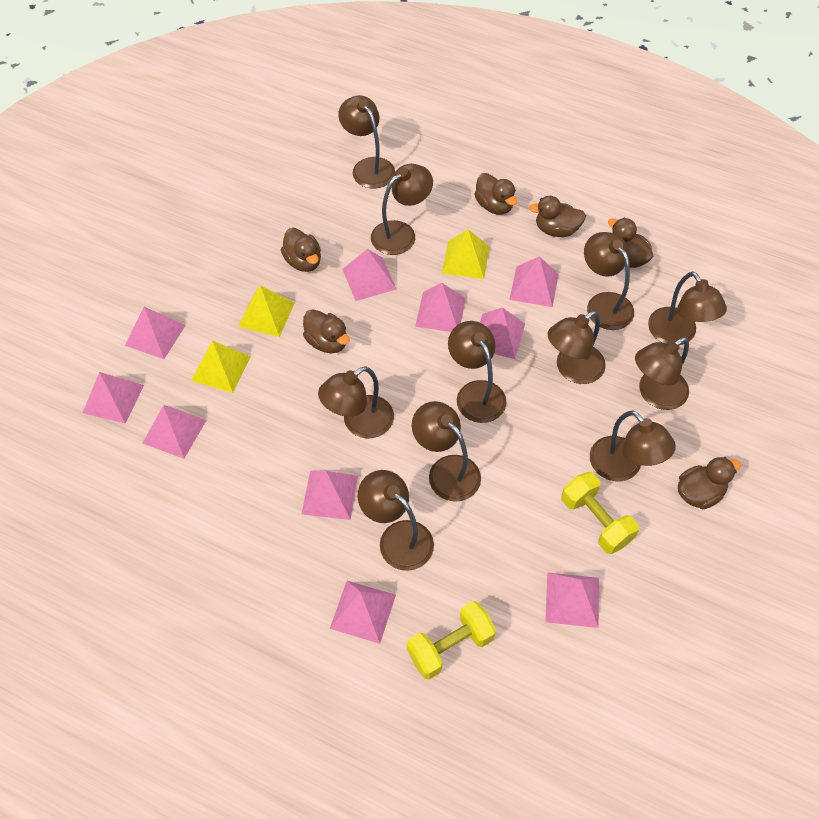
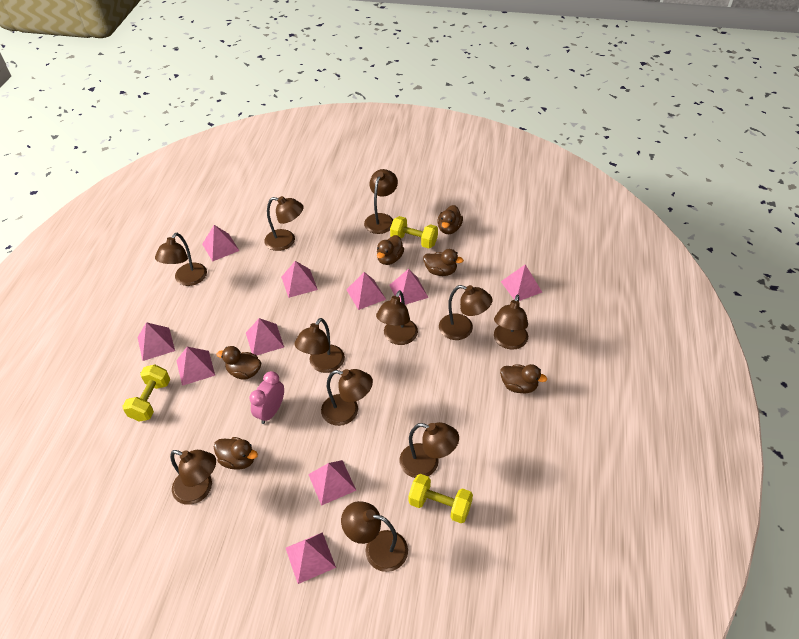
pink clock: none = 0 -> [249,371,284,424] = 1
yellow dumbbell: [407,601,496,680] [561,472,639,554] = 2 -> [122,364,170,421] [390,216,438,249] [408,474,473,523] = 3
yellow pyramid: [191,341,251,393] [238,286,295,337] [442,229,490,279] = 3 -> none = 0

